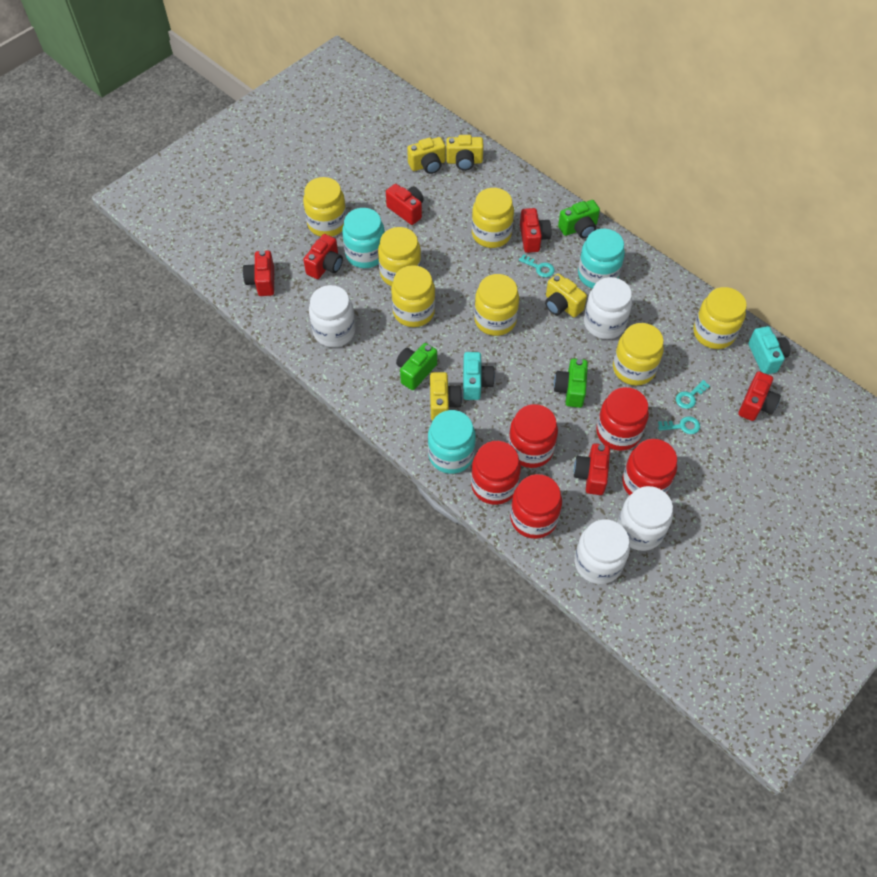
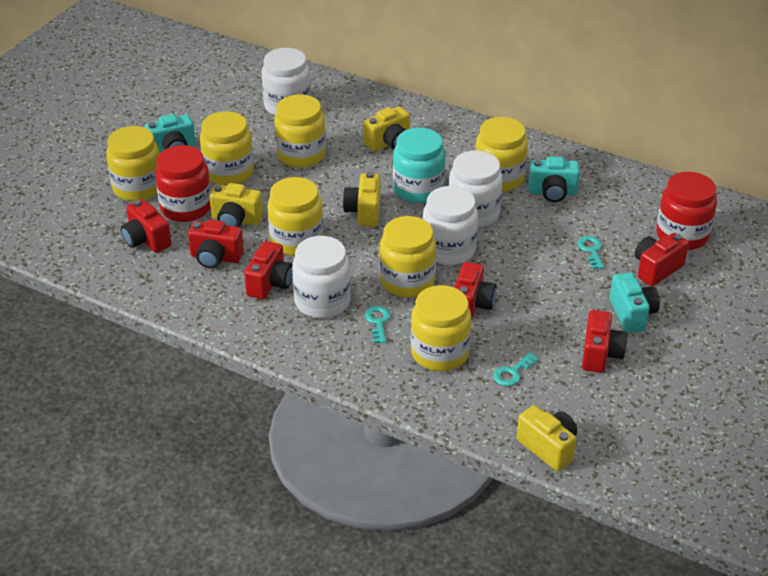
green camera: [396,343,437,390] [554,359,588,408] [558,200,600,238] = 3 -> none = 0
red jar: [471,441,521,505] [508,404,558,468] [510,474,562,539] [596,387,649,451] [622,439,677,495] = 5 -> [155,145,211,222] [656,172,717,250] = 2
turquoise camera: [463,352,495,400] [748,326,791,374] = 2 -> [145,114,196,154] [528,156,580,202] [610,272,660,333] = 3
turquoise jar: [342,208,385,268] [428,410,476,474] [578,229,625,289] = 3 -> [393,128,445,203] = 1

